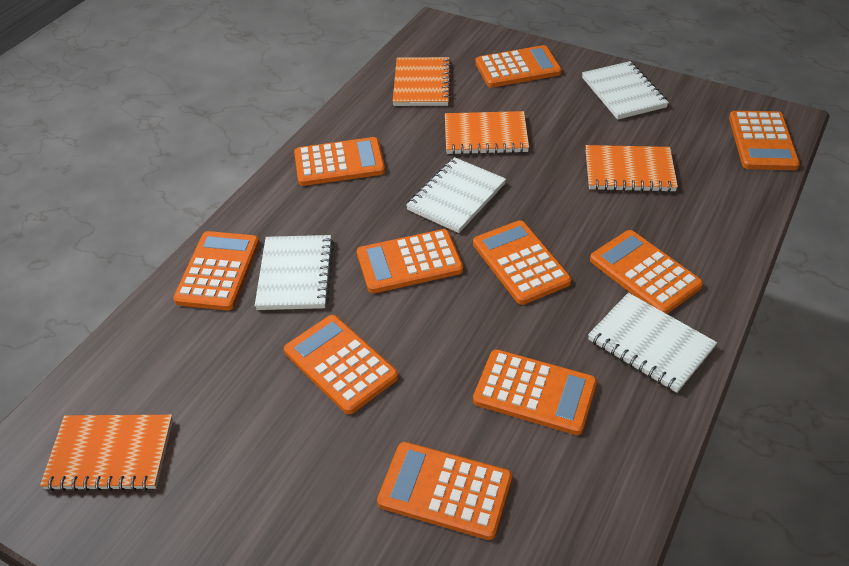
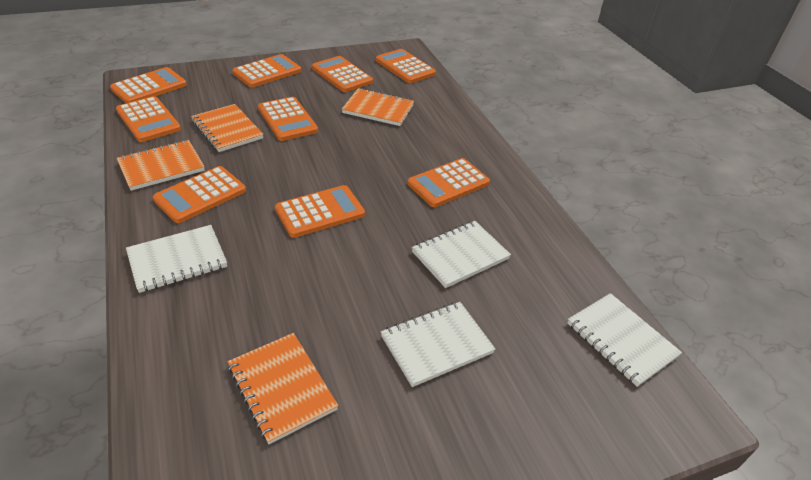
orange calculator: [173,231,260,311] [284,315,399,414] [294,137,385,186] [357,229,463,293] [377,442,512,540] [473,220,572,305] [473,349,597,435] [475,45,562,88] [590,230,703,314] [729,111,800,170] = 10 -> [110,67,187,103] [116,96,181,142] [153,166,246,223] [232,54,301,88] [258,97,318,141] [275,185,365,238] [312,56,373,92] [376,49,436,83] [407,158,490,207] = 9

